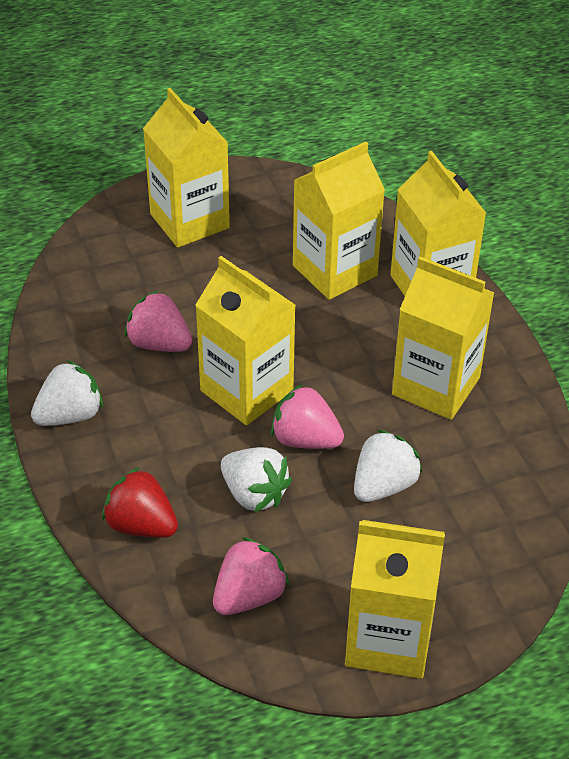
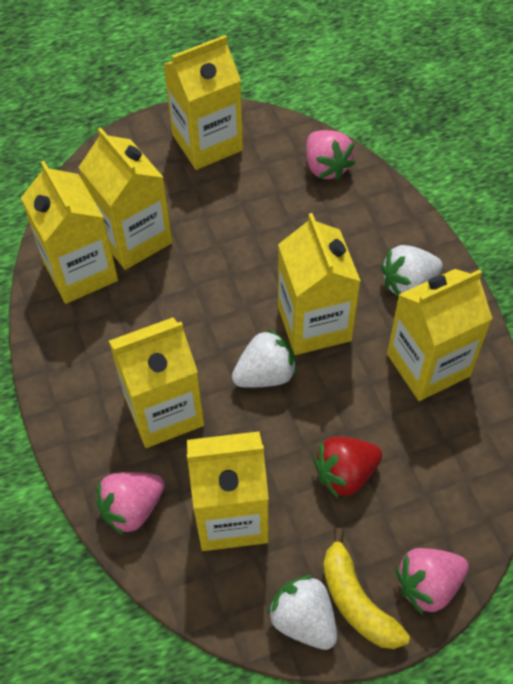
yellow banana: none = 0 -> [323,528,410,649] = 1
yellow carton: [143,88,230,248] [195,256,296,425] [293,142,385,300] [345,520,445,679] [390,151,486,296] [392,256,495,420] = 6 -> [21,161,118,304] [78,127,173,270] [109,317,204,448] [163,35,243,170] [187,431,269,551] [278,213,361,355] [387,269,493,401] = 7

